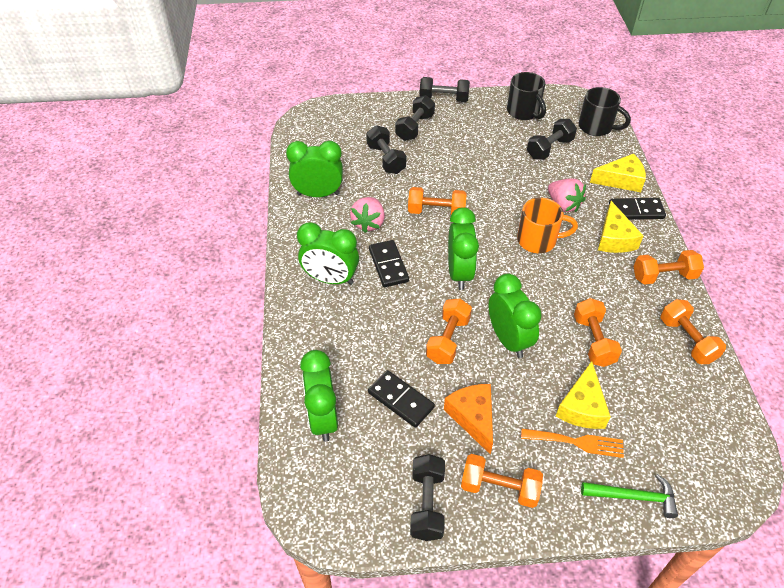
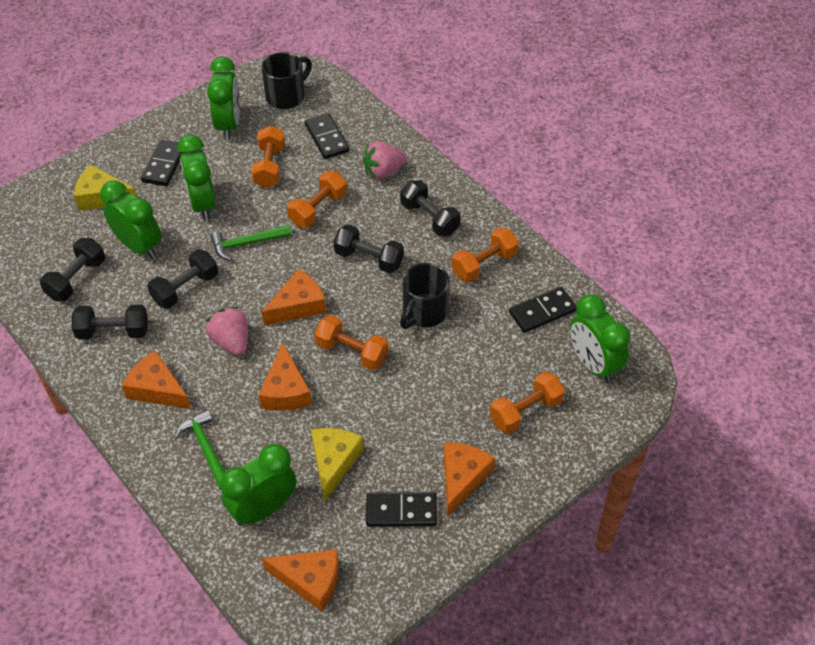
black domino: [368,370,435,428] [369,240,409,287] [609,198,666,220] = 3 -> [141,140,183,186] [305,113,349,159] [366,492,437,527] [509,287,576,333] = 4
green hammer: [581,474,678,518] = 1 -> [174,410,225,490] [210,225,292,261] = 2
orange cheese: [444,384,493,454] = 1 -> [122,351,191,409] [259,342,312,411] [262,269,326,325] [262,549,339,612] [444,442,495,517] = 5
orange dumbbell: [408,187,466,214] [426,299,472,364] [461,454,543,508] [574,298,622,367] [634,250,704,285] [661,299,726,364] = 6 -> [251,126,285,188] [287,171,347,228] [314,315,389,370] [452,227,519,282] [490,372,565,434] = 5
orange fork: [521,428,624,458] = 1 -> none = 0
orange mug: [517,198,578,253] = 1 -> none = 0
yellow cheese: [556,361,611,429] [590,154,646,192] [598,201,643,253] = 3 -> [74,165,137,211] [311,428,364,502] = 2

